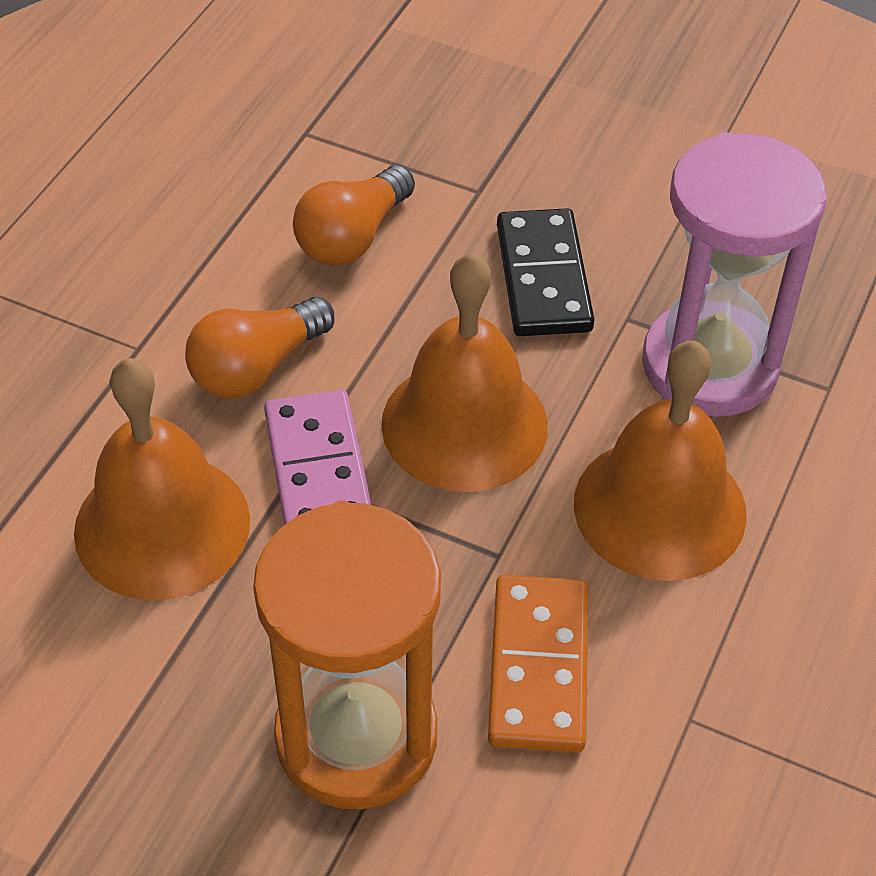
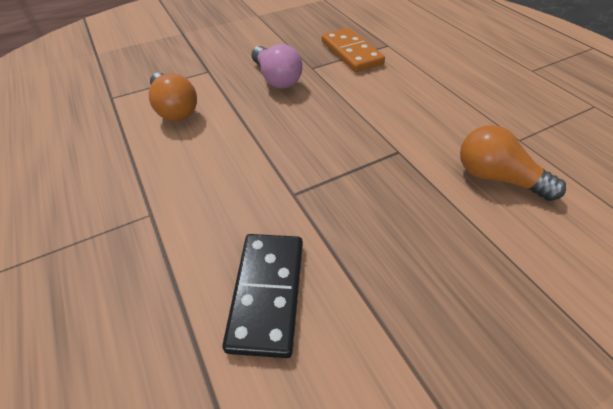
orange bell: [74,358,250,600] [381,253,548,492] [574,340,747,581] = 3 -> none = 0
orange hourglass: [253,501,441,809] = 1 -> none = 0
pink domino: [264,390,372,525] = 1 -> none = 0
pink hourglass: [642,132,827,417] = 1 -> none = 0
pink light bulb: none = 0 -> [252,44,302,88] = 1

